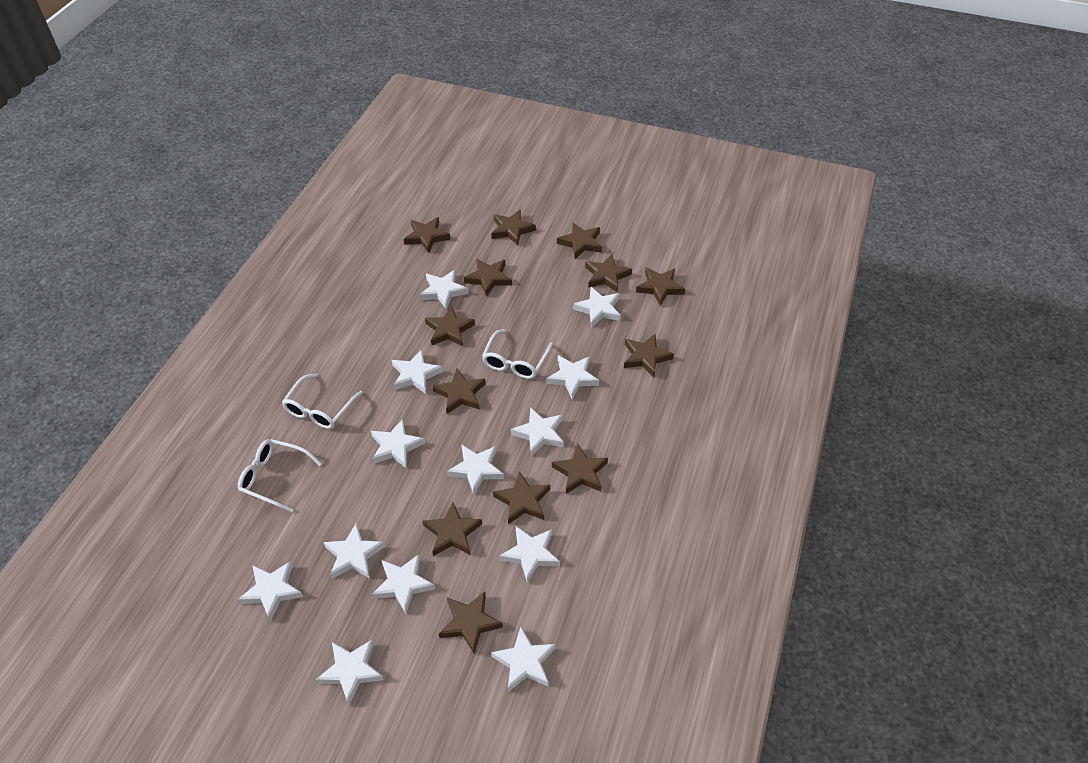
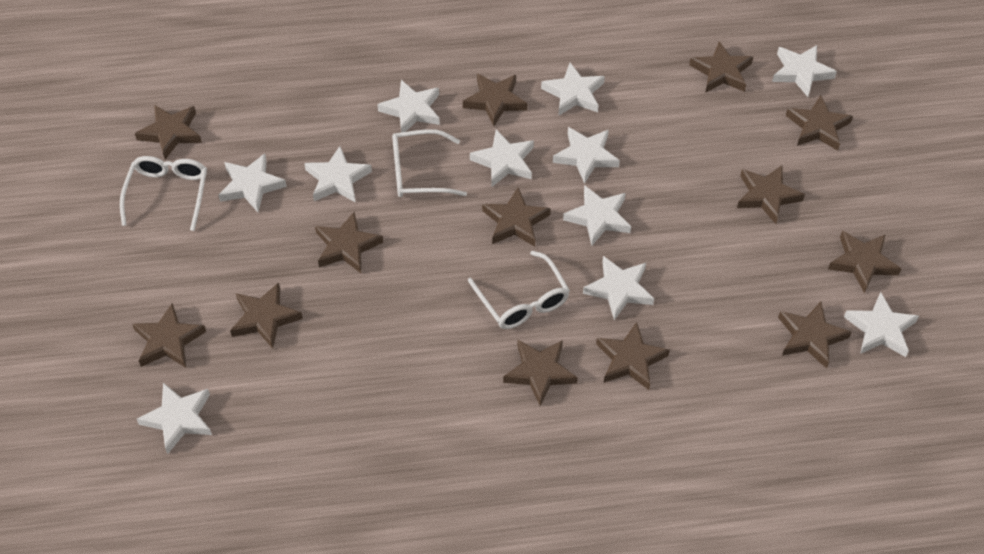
white star: [238,561,303,622] [316,640,384,705] [323,524,385,579] [371,419,425,469] [372,554,435,614] [392,349,443,394] [420,270,468,310] [447,444,504,495] [491,626,556,692] [500,526,560,583] [511,407,564,457] [546,355,599,399] [573,287,621,328] = 13 -> [137,383,212,454] [219,153,287,212] [304,146,372,203] [377,80,440,132] [470,130,534,187] [541,63,605,116] [553,127,620,184] [563,185,631,245] [583,256,654,320] [772,45,837,97] [844,292,919,357] = 11

